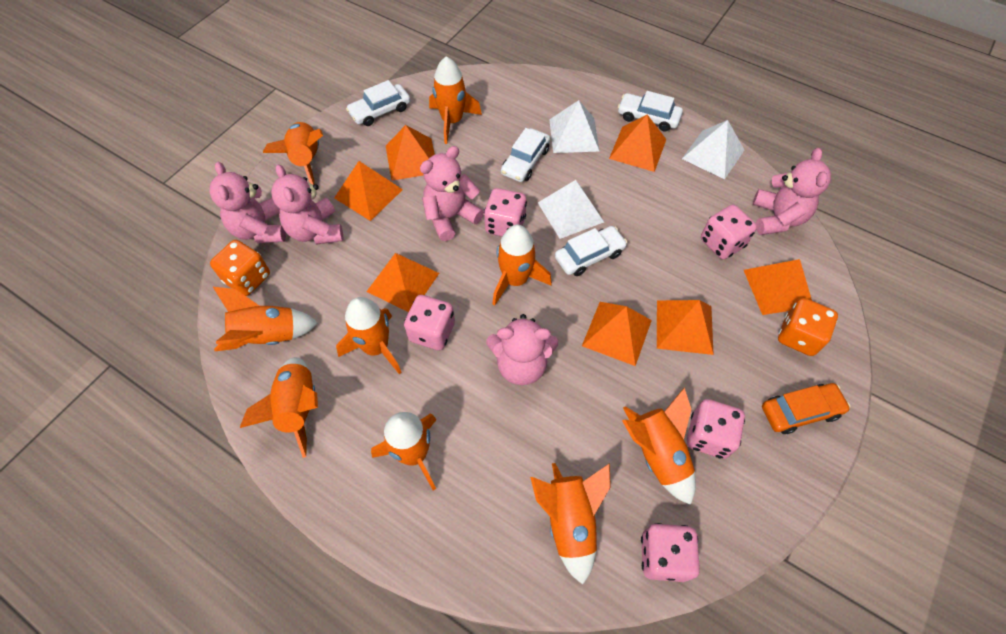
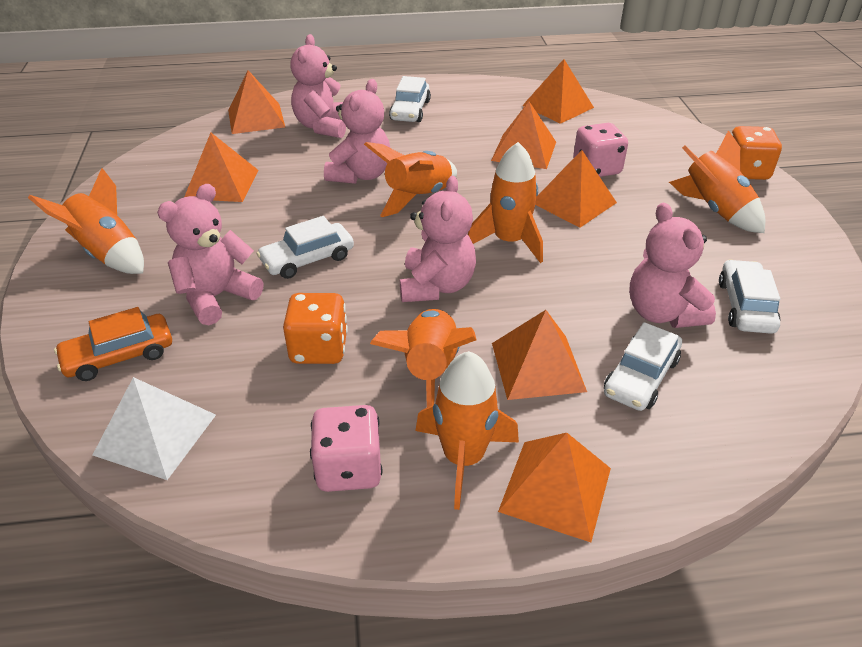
orange rocket: [213,287,318,352] [240,357,318,458] [263,122,323,185] [336,297,402,374] [371,412,437,491] [429,56,482,144] [492,225,552,306] [530,463,611,585] [622,388,696,505] = 9 -> [28,168,144,274] [364,142,457,217] [370,309,477,407] [415,351,519,510] [468,142,543,263] [669,130,765,233] = 6
pink dice: [404,295,455,350] [484,188,527,236] [641,523,700,582] [687,399,745,459] [701,205,757,259] = 5 -> [310,405,382,492] [573,123,628,177] = 2
white pyramid: [538,180,604,239] [549,100,600,153] [682,120,744,179] = 3 -> [93,377,216,480] = 1

